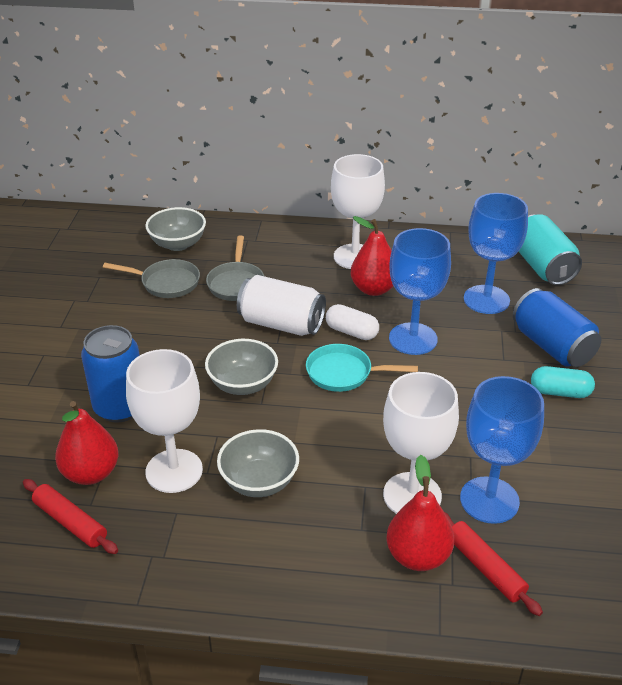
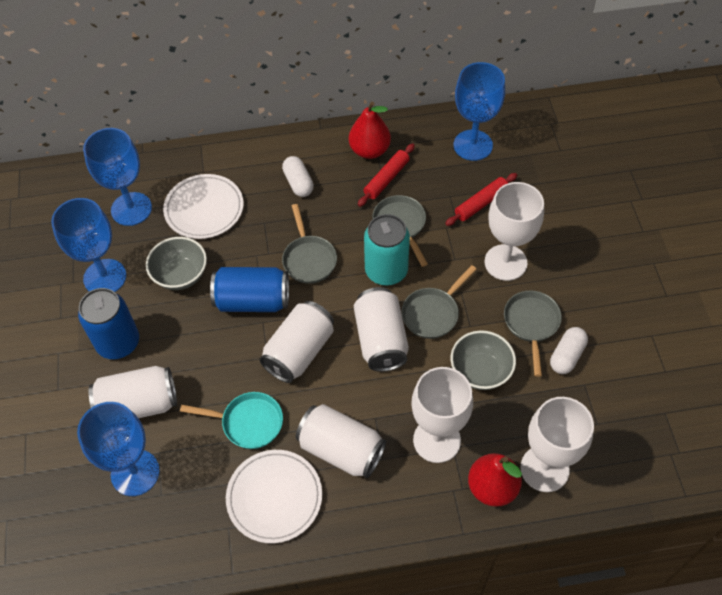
blue goblet: [389,228,451,355] [460,376,544,524] [464,193,528,314] = 3 -> [51,198,127,292] [77,402,160,496] [83,128,152,226] [454,62,505,161] = 4
grey bowl: [145,207,206,251] [205,339,278,395] [217,429,299,497] = 3 -> [146,237,207,290] [451,330,516,390] = 2
grey pan: [103,259,200,298] [206,235,264,301] = 2 -> [282,204,337,284] [372,195,428,267] [401,265,476,339] [504,291,562,377] = 4
red pear: [55,401,119,485] [351,216,393,296] [386,455,454,571] = 3 -> [349,102,391,159] [468,453,522,507] = 2
turquoise capsule: [531,366,595,398] = 1 -> none = 0
white can: [237,275,326,336] = 1 -> [88,366,177,418] [260,301,334,383] [296,404,386,478] [354,287,409,372] = 4
white capsule: [326,304,379,340] = 1 -> [282,156,314,197] [550,327,588,374] = 2
white plate: none = 0 -> [163,174,244,239] [226,450,322,544] = 2

